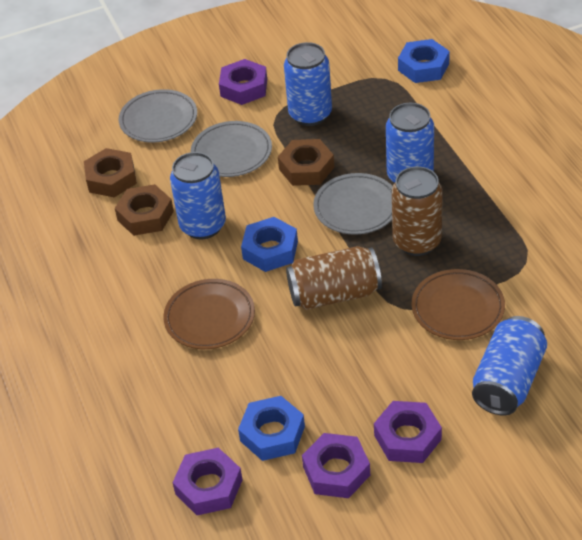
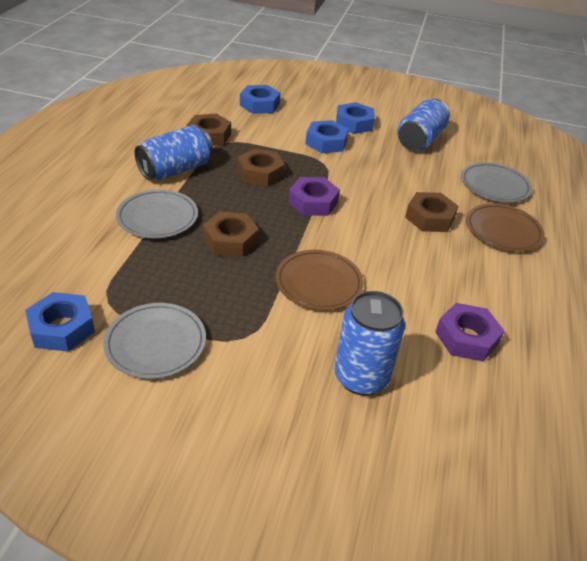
blue can: [170,152,226,239] [284,42,332,126] [386,103,434,183] [472,316,547,415] = 4 -> [134,125,213,180] [334,291,405,395] [397,99,450,151] = 3
blue nut: [238,396,305,461] [241,217,298,272] [398,39,450,83] = 3 -> [25,292,95,352] [240,85,281,114] [305,120,349,153] [336,102,375,134] = 4
brown can: [286,246,382,310] [392,166,443,256] = 2 -> none = 0
brown nut: [84,148,137,197] [115,184,174,236] [278,139,334,186] = 3 -> [186,114,231,146] [203,212,259,257] [237,148,285,187] [405,192,458,232] = 4
purple nut: [173,447,243,515] [219,59,267,105] [302,433,370,498] [374,401,442,463] = 4 -> [288,177,340,216] [435,303,504,362] = 2

